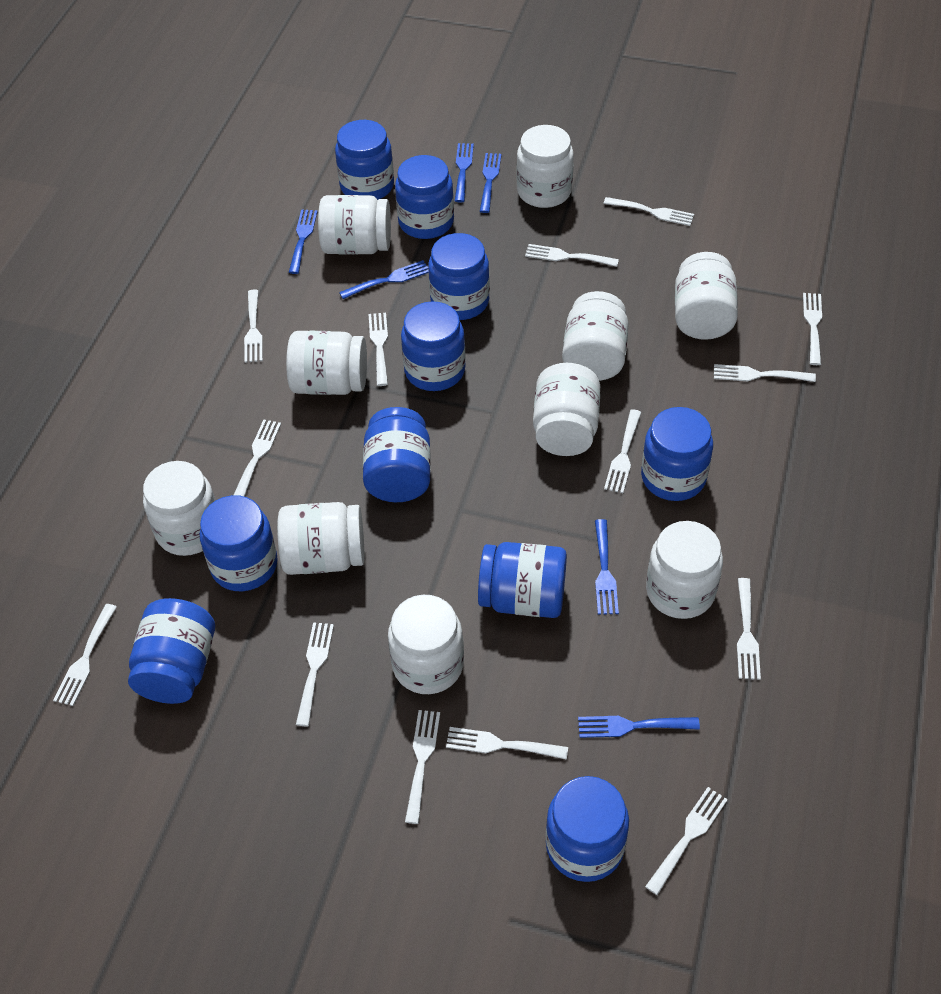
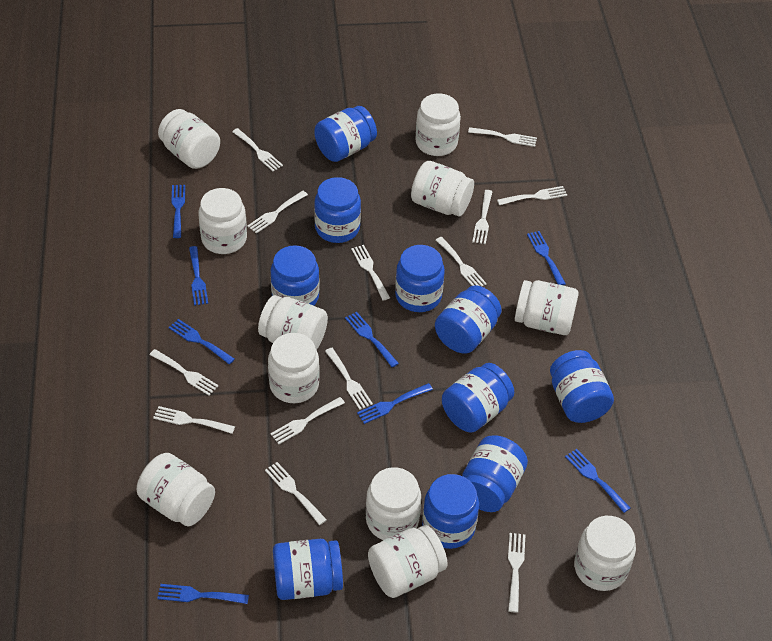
blue fork: [289,210,318,274] [339,260,429,299] [455,143,474,202] [480,153,501,213] [578,716,700,738] [595,519,619,615] = 6 -> [157,584,249,604] [169,319,235,364] [171,185,185,238] [189,246,208,305] [345,312,399,367] [357,383,433,424] [527,231,566,285] [565,449,630,513] = 8
white fork: [53,604,117,706] [234,419,281,497] [244,289,263,363] [296,622,334,726] [369,313,388,386] [405,710,440,824] [446,727,568,760] [525,244,619,267] [603,197,694,226] [604,409,641,493] [645,787,728,895] [714,364,816,382] [737,578,761,680] [803,293,822,365] = 14 -> [150,349,219,395] [153,406,235,434] [232,128,283,171] [247,191,308,234] [265,462,327,525] [270,397,345,444] [325,348,373,410] [351,245,390,300] [436,237,487,287] [468,127,537,147] [472,190,493,244] [497,186,567,205] [508,533,526,613] = 13
white jar: [143,461,216,556] [277,502,364,575] [286,331,367,395] [318,195,391,255] [388,595,464,694] [516,125,574,208] [533,363,600,456] [562,291,629,381] [646,521,723,619] [675,252,738,340] = 10 -> [137,453,215,526] [158,109,220,169] [198,188,247,254] [258,295,328,350] [268,333,320,403] [366,467,421,540] [368,525,448,598] [411,161,474,216] [416,93,461,156] [515,280,579,335] [574,516,636,591] = 11

